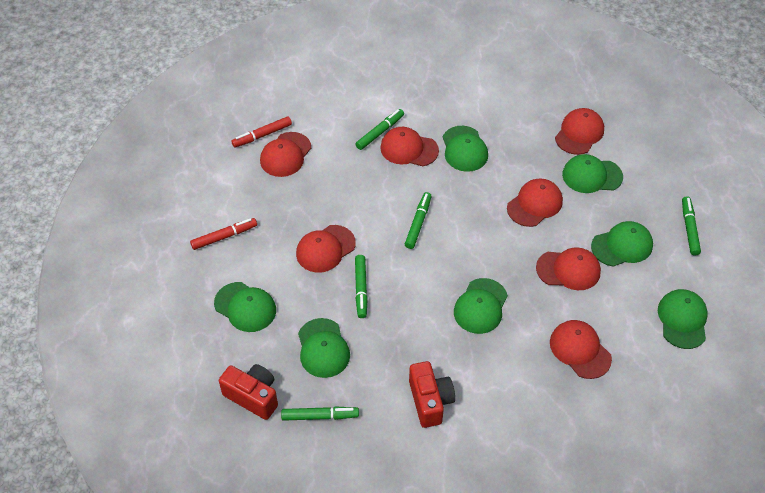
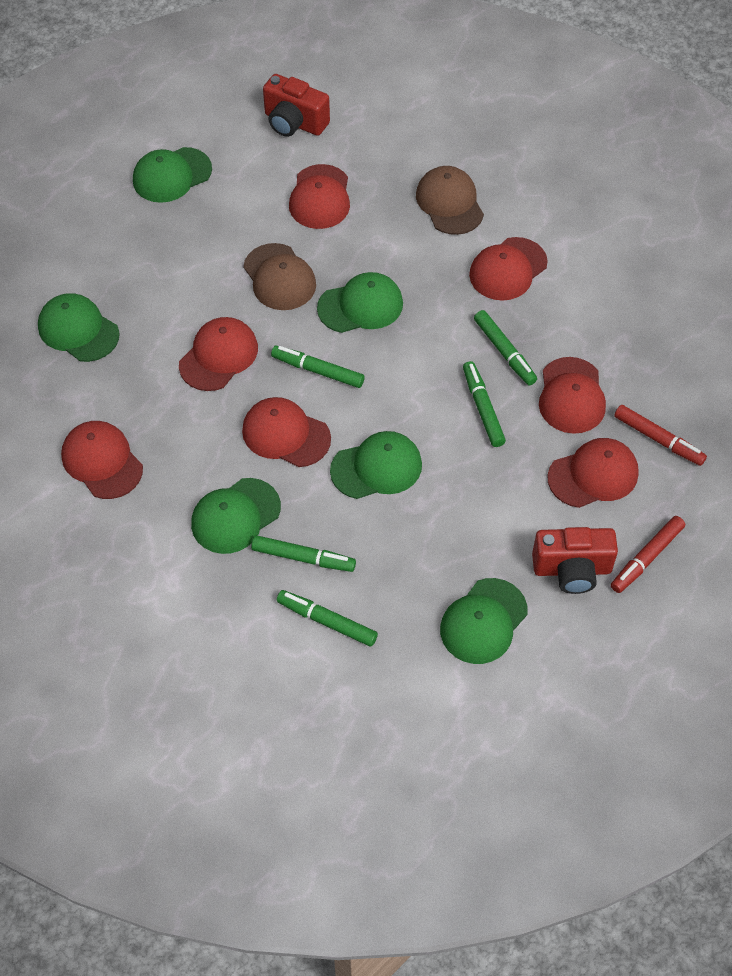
brown cap: none = 0 -> [243,243,316,310] [416,166,484,235] = 2
green cap: [214,282,276,332] [298,318,350,378] [443,126,488,172] [454,278,508,334] [562,154,623,193] [591,221,653,267] [658,289,708,349] = 7 -> [38,293,120,362] [133,147,212,203] [191,478,281,554] [317,272,403,333] [330,431,422,499] [440,578,528,664] = 6

